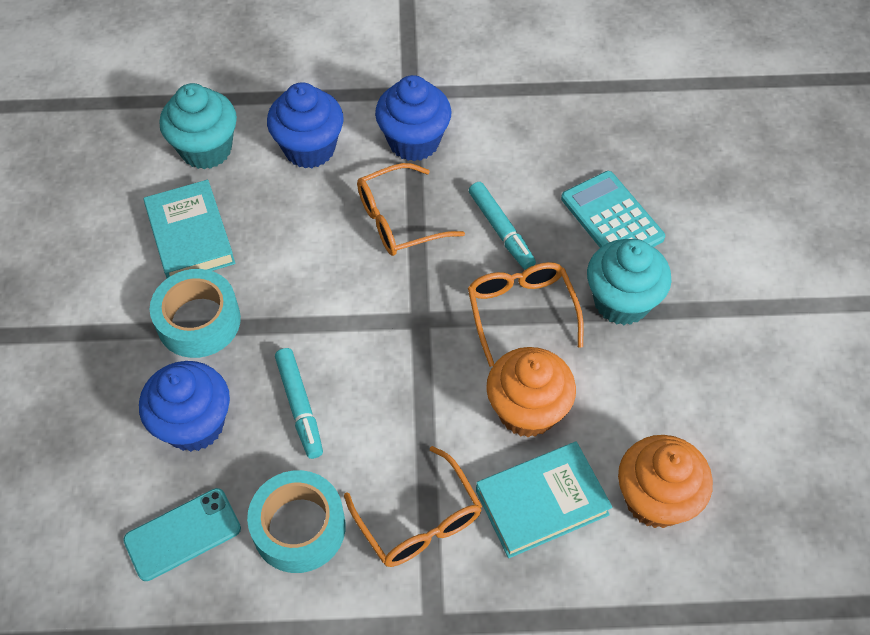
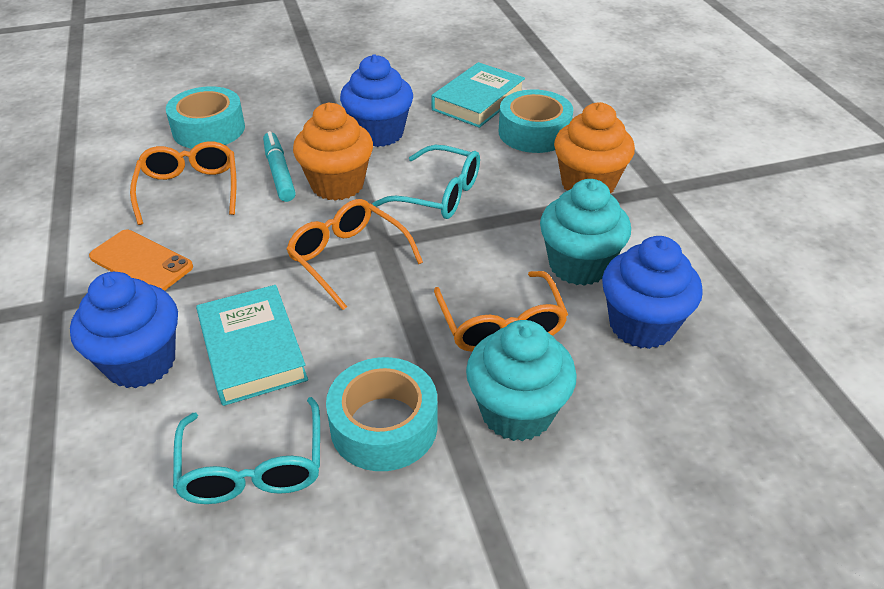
orange phone: none = 0 -> [89,230,193,291] = 1
turquoise calculator: [561,171,665,247] = 1 -> none = 0
turquoise glasses: none = 0 -> [173,397,320,504] [372,145,480,219] = 2
turquoise marker: [275,348,323,459] [469,182,536,270] = 2 -> [263,131,296,202] = 1
turquoise phone: [123,488,241,581] = 1 -> none = 0
turquoise tape: [150,269,241,358] [247,470,346,573] = 2 -> [166,86,245,149] [326,357,438,471] [499,90,573,153] = 3

